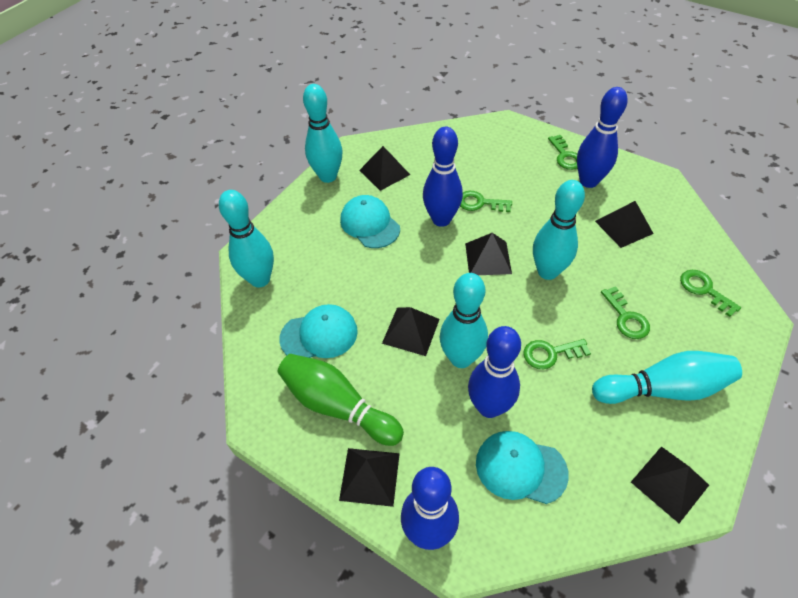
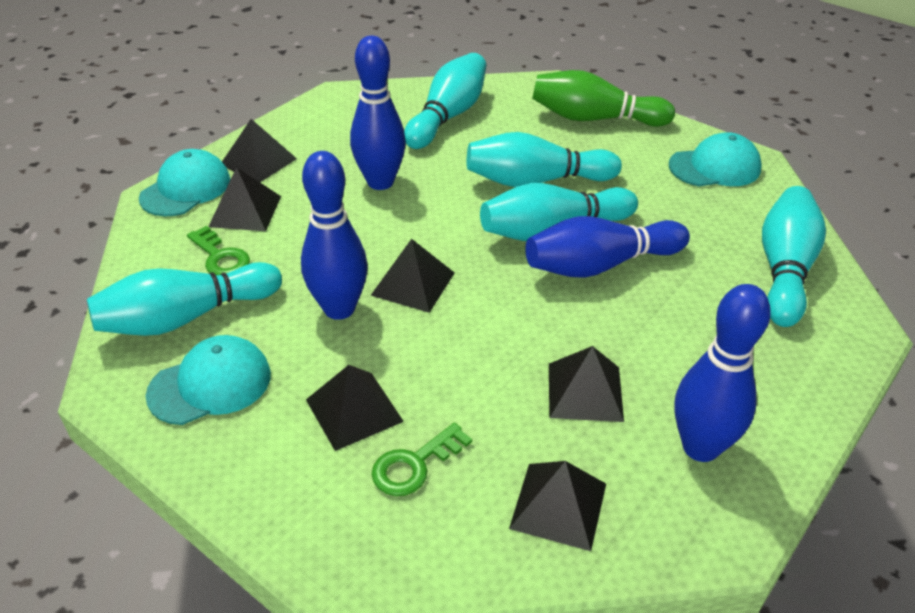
green key: [460,191,512,212] [523,339,591,369] [548,135,577,170] [601,286,650,339] [680,270,741,317] = 5 -> [187,226,250,275] [372,423,472,496] = 2

